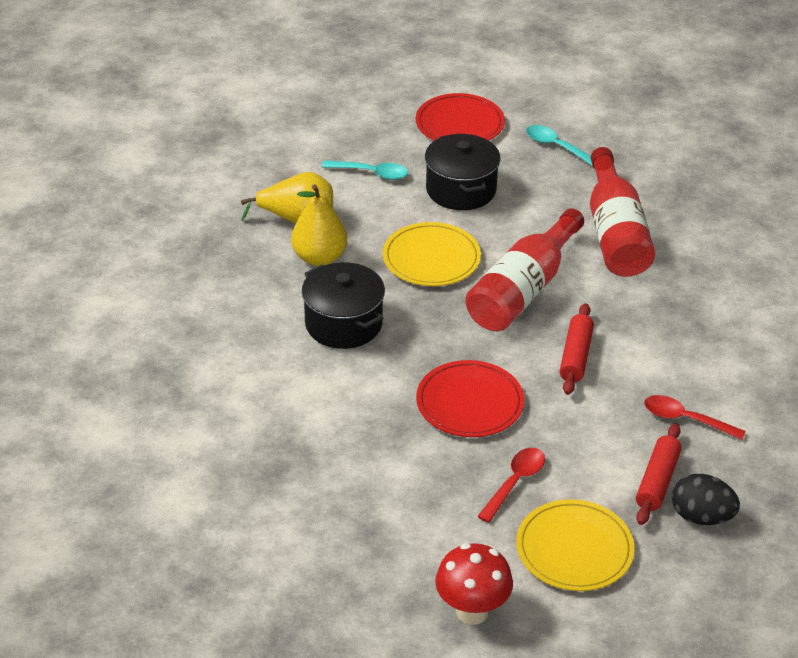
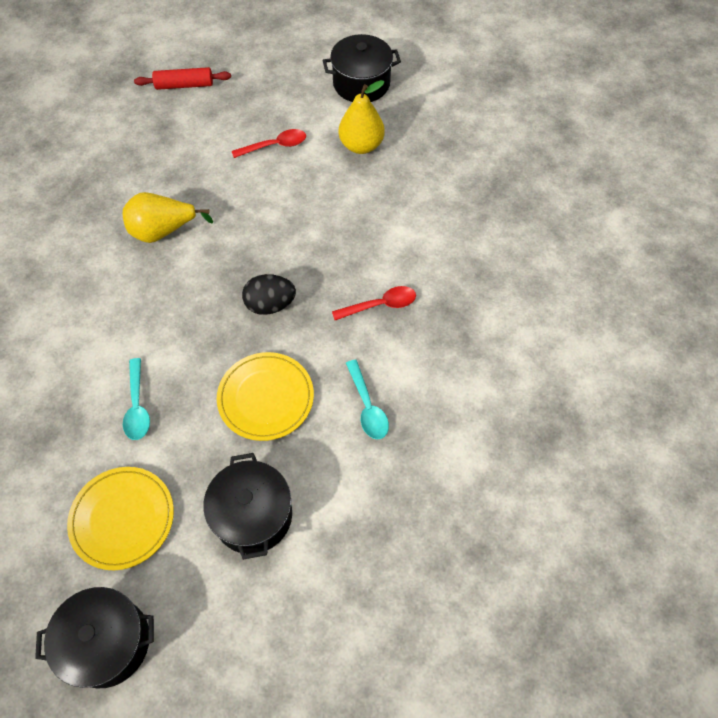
black pot: [302,262,385,349] [425,134,500,210] = 2 -> [35,587,154,689] [203,453,292,560] [322,34,401,102] = 3
red bottle: [465,208,584,331] [590,147,655,277] = 2 -> none = 0
red mushroom: [435,543,513,625] = 1 -> none = 0
red plate: [416,93,505,141] [416,360,524,437] = 2 -> none = 0
red rolling pin: [559,303,594,395] [636,423,682,525] = 2 -> [134,67,231,90] = 1

